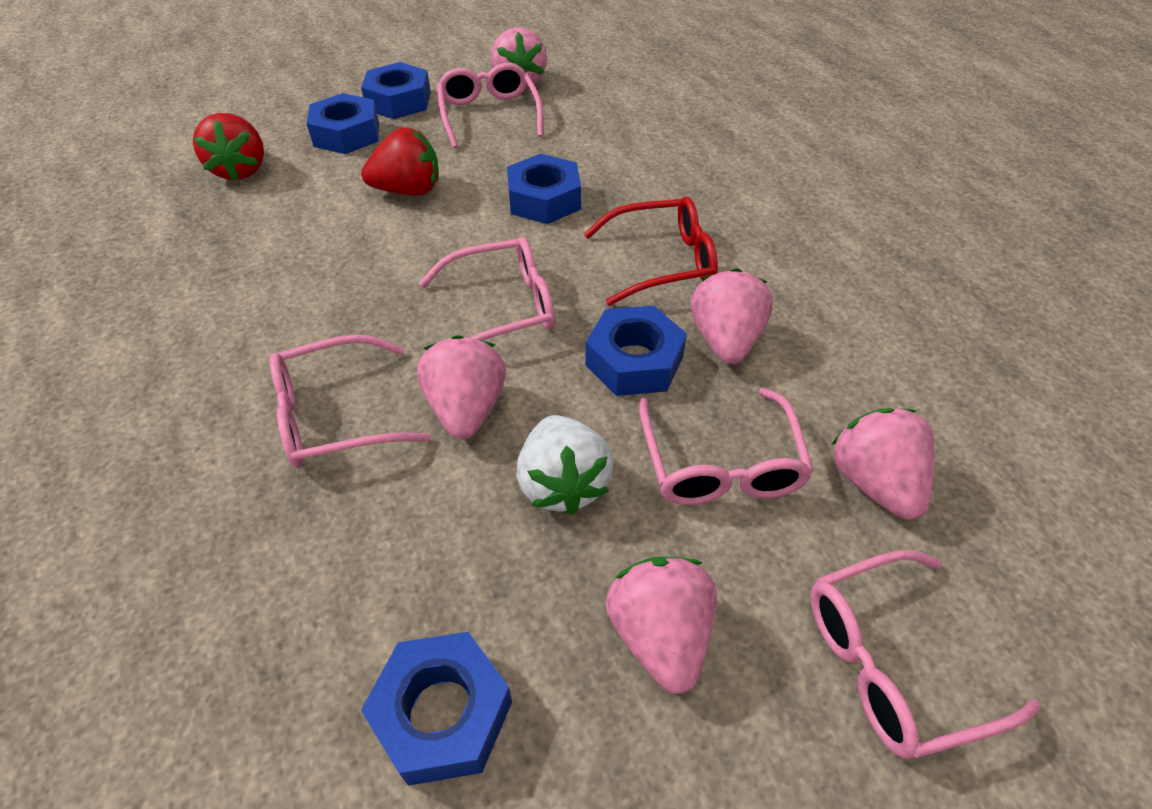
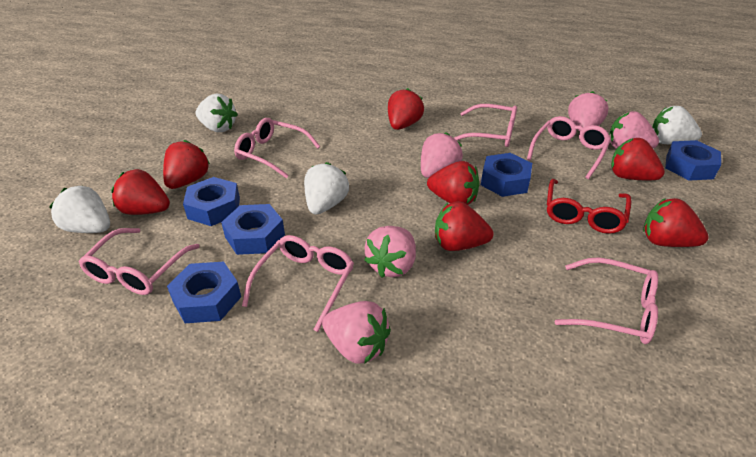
pink glasses: [270,335,431,468] [419,237,555,341] [437,63,543,148] [639,388,814,505] [810,550,1042,759] = 5 -> [79,228,200,295] [234,118,320,178] [242,235,354,332] [454,104,517,147] [527,116,611,179] [554,257,658,344] = 6
red strawberry: [193,113,264,181] [361,127,439,196] = 2 -> [111,169,170,215] [163,140,210,189] [388,88,424,130] [427,161,480,205] [435,201,493,251] [611,138,665,180] [643,198,708,247] = 7
white strawberry: [516,415,613,515] = 1 -> [49,186,110,233] [196,94,238,132] [304,162,349,215] [652,106,702,144] = 4

